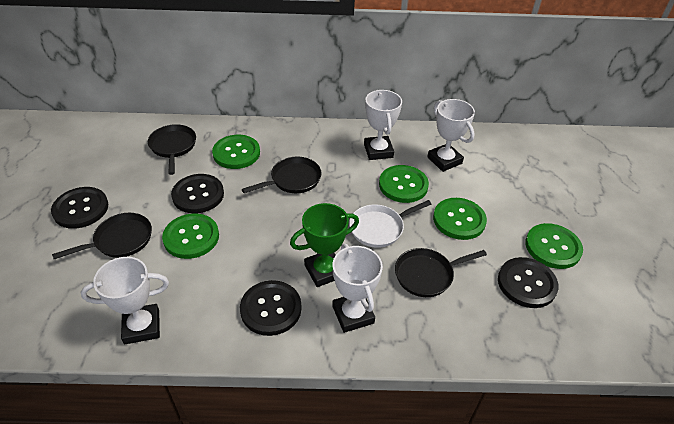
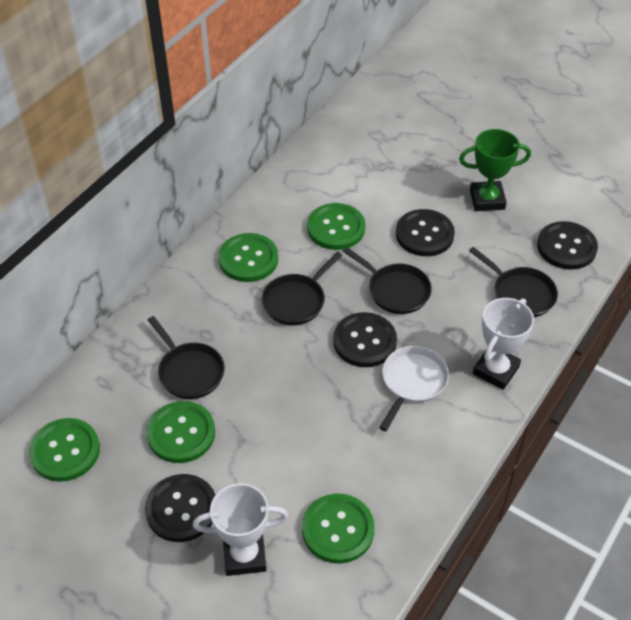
white trophy: [81,257,169,344] [332,244,383,333] [364,90,402,160] [427,99,475,172] = 4 -> [193,483,288,576] [473,298,534,390] = 2

